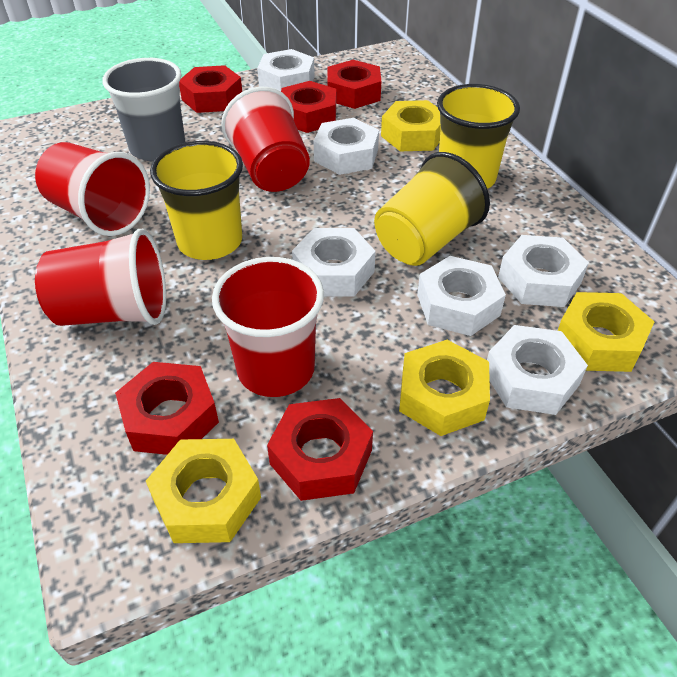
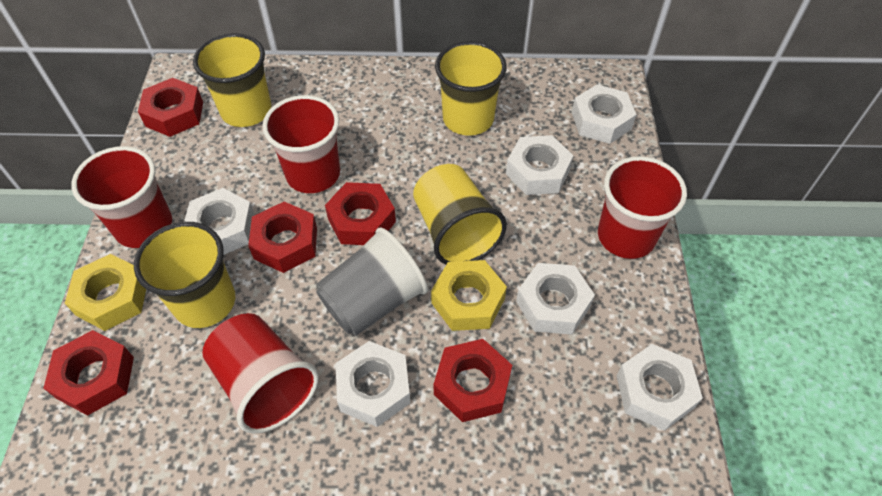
yellow cup: [150,141,243,260] [374,152,490,266] [437,84,520,189] = 3 -> [134,222,235,328] [193,33,271,127] [413,164,507,264] [435,41,507,136] = 4
yellow nut: [146,439,261,543] [381,100,441,151] [399,340,490,436] [558,292,654,372] = 4 -> [64,254,146,331] [431,260,507,331] = 2

